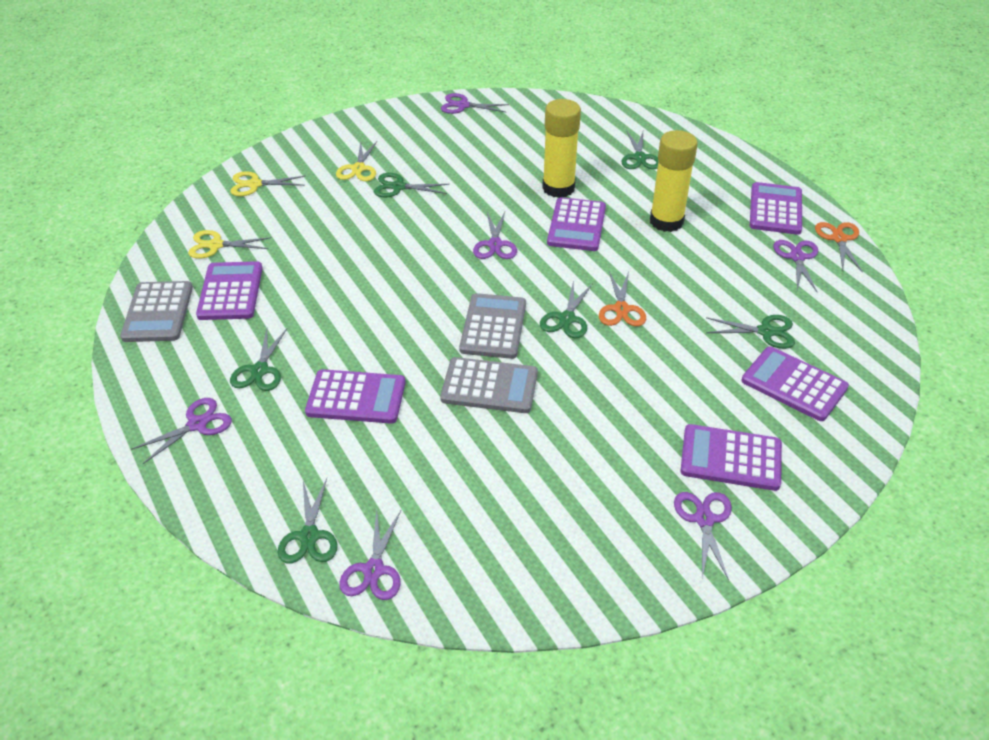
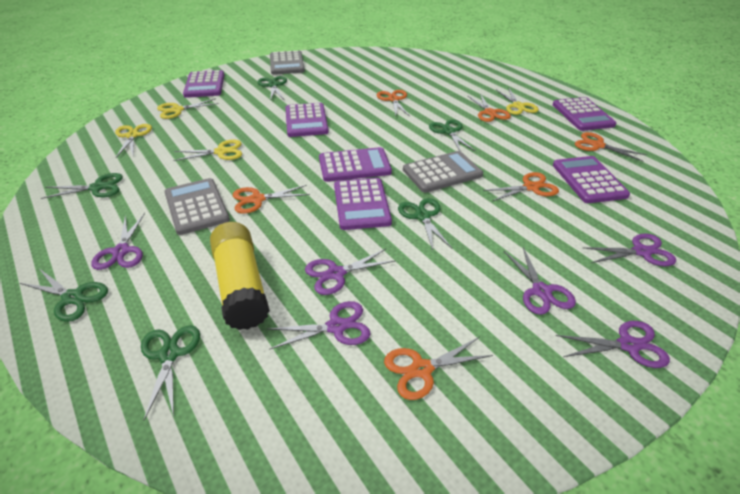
orange scissors: [599,271,646,326] [815,222,862,272] = 2 -> [233,185,310,214] [377,90,410,116] [384,337,493,400] [468,94,511,122] [483,172,559,201] [575,132,647,161] = 6
yellow glue stick: [542,99,581,198] [650,130,698,232] = 2 -> [210,222,270,330] = 1
yellow scissors: [188,230,271,258] [231,171,305,196] [336,141,377,181] = 3 -> [115,124,152,157] [157,98,219,119] [173,139,242,161] [497,89,539,115] = 4

